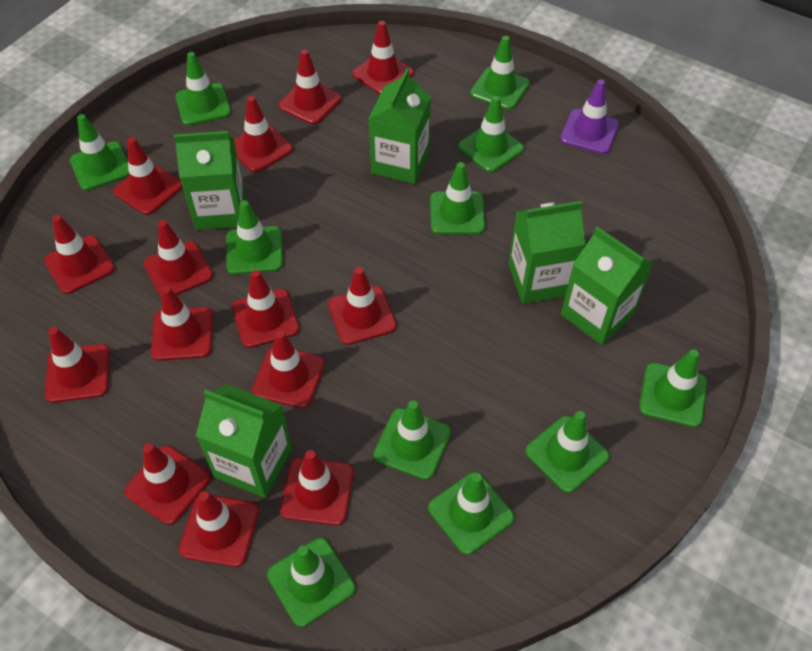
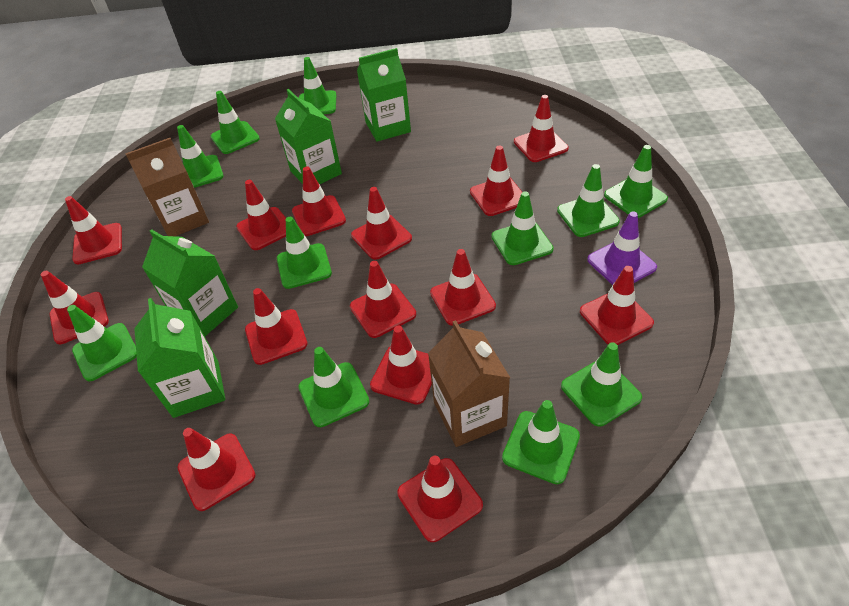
brown carton: none = 0 -> [126,138,209,236] [428,320,510,447] = 2
green carton: [174,131,245,230] [196,384,292,498] [368,68,431,184] [508,201,586,304] [561,227,653,345] = 5 -> [134,298,225,418] [142,229,238,336] [275,89,342,184] [357,48,411,142] = 4

